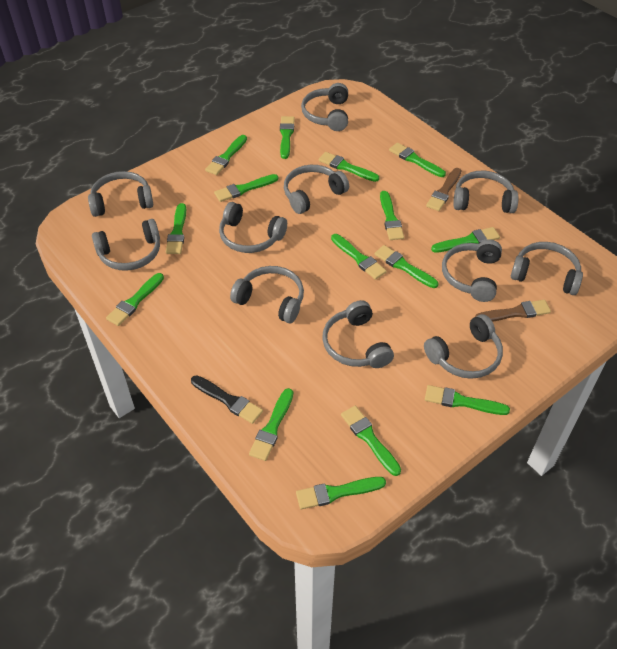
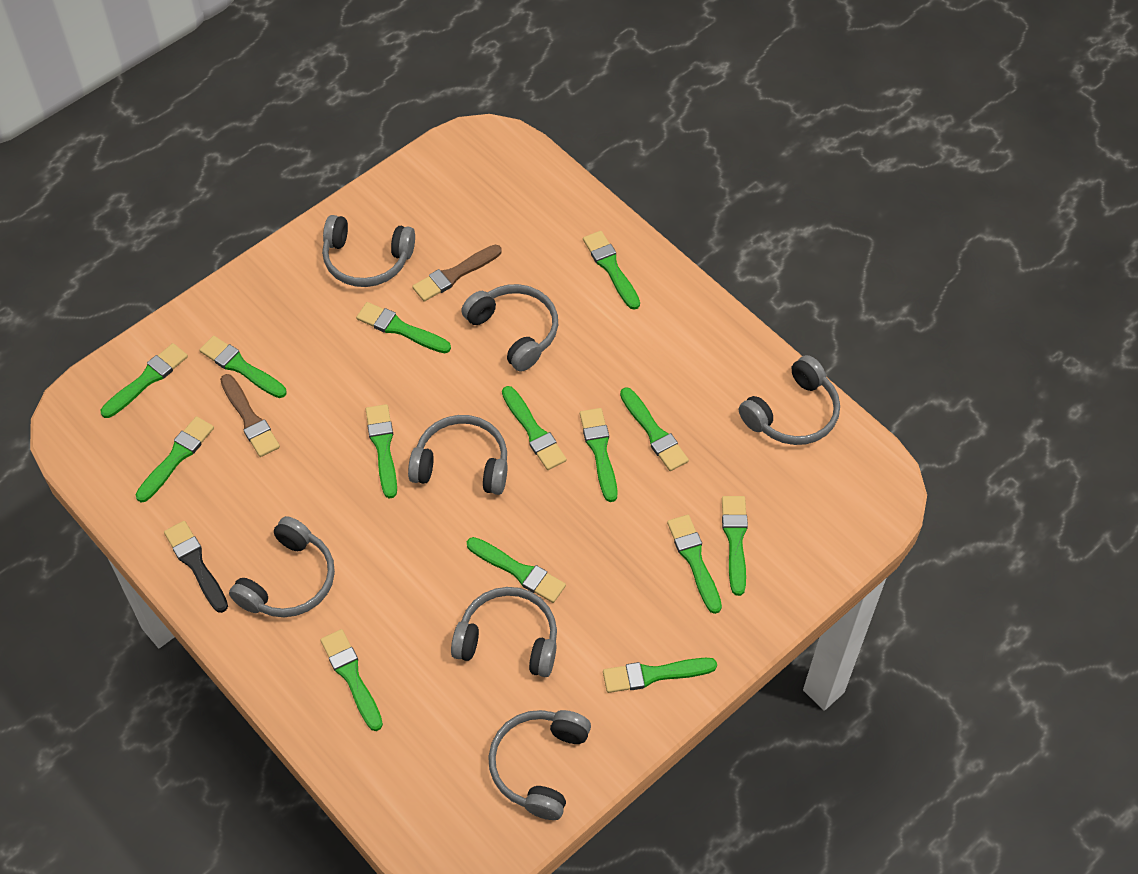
green brush: [106,273,164,326] [166,203,186,254] [205,135,247,175] [214,174,278,202] [249,388,293,461] [280,116,295,159] [296,477,386,509] [319,152,379,182] [331,234,387,280] [341,406,401,476] [374,245,438,288] [380,191,404,240] [389,143,446,177] [425,385,510,415] [431,227,500,253] = 15 -> [101,343,188,418] [135,416,214,502] [199,336,286,398] [320,629,383,731] [356,302,451,353] [366,404,397,498] [467,537,566,603] [502,386,567,470] [580,408,618,502] [583,231,640,310] [603,658,717,693] [620,387,689,471] [667,515,722,614] [722,496,748,596] = 14
grey headphones: [88,171,153,217] [92,219,160,271] [219,202,287,253] [230,266,304,323] [284,165,349,214] [301,83,348,131] [322,300,394,368] [424,314,503,379] [442,239,502,302] [453,171,519,213] [511,242,583,295] = 11 -> [229,516,335,617] [322,215,415,287] [408,415,508,495] [451,587,557,677] [461,284,558,372] [488,710,591,820] [739,355,840,445] = 7

